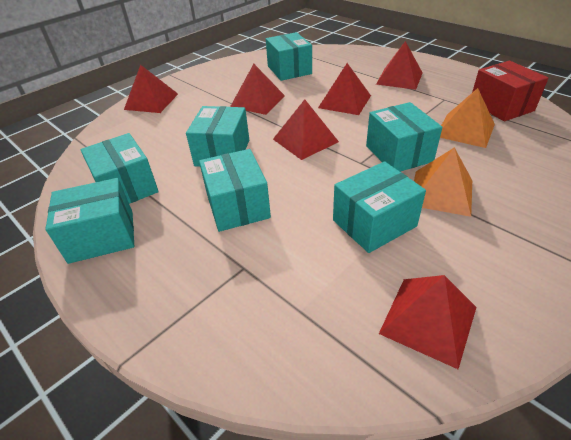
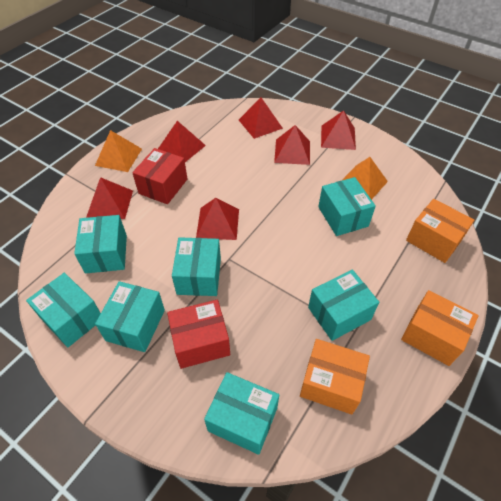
orange box: none = 0 -> [300,339,370,415] [401,290,479,366] [406,199,474,263] = 3
red box: [472,61,548,121] = 1 -> [132,148,187,204] [167,300,230,369] = 2

